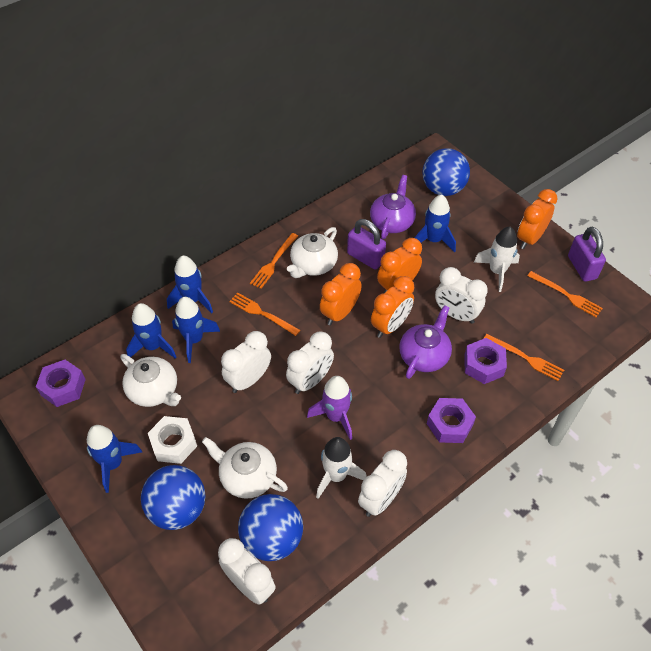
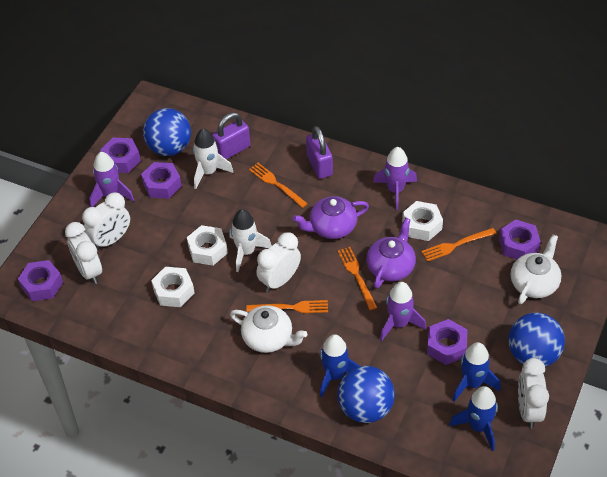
blue rocket: [87,425,142,493] [126,303,176,358] [167,256,213,314] [172,297,220,363] [414,194,456,252] = 5 -> [320,334,359,397] [449,386,498,451] [453,342,501,402] = 3
orange clock: [320,263,362,325] [371,276,414,338] [377,238,422,293] [517,189,557,249] = 4 -> none = 0
purple nut: [36,360,86,407] [427,398,476,443] [465,338,507,384] = 3 -> [18,260,63,301] [100,138,141,173] [141,162,182,199] [427,319,467,365] [499,220,541,259] = 5
purple rocket: [307,376,352,440] = 1 -> [89,152,134,207] [373,147,417,210] [380,282,426,341] = 3
white clock: [218,538,276,605] [221,331,271,393] [286,332,334,394] [358,450,407,517] [435,267,488,324] = 5 -> [65,222,102,284] [82,193,130,250] [256,232,301,292] [518,358,549,428] = 4
white nut: [148,416,197,464] = 1 -> [151,267,194,307] [187,225,228,266] [402,201,443,241] = 3
white teapot: [121,354,181,407] [202,437,288,499] [287,227,338,278] = 3 -> [230,305,307,353] [511,234,561,304] = 2

